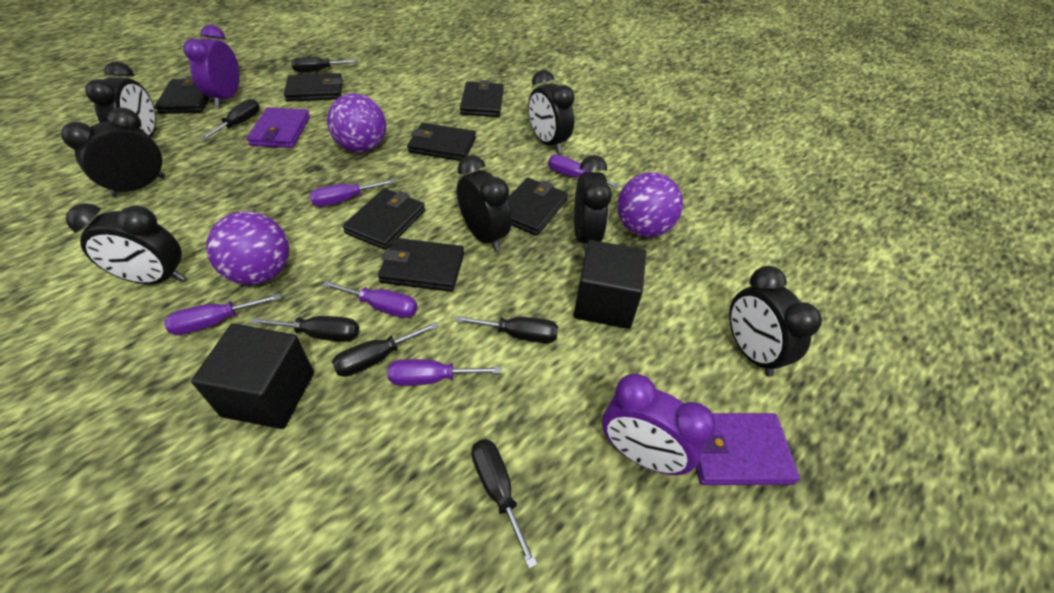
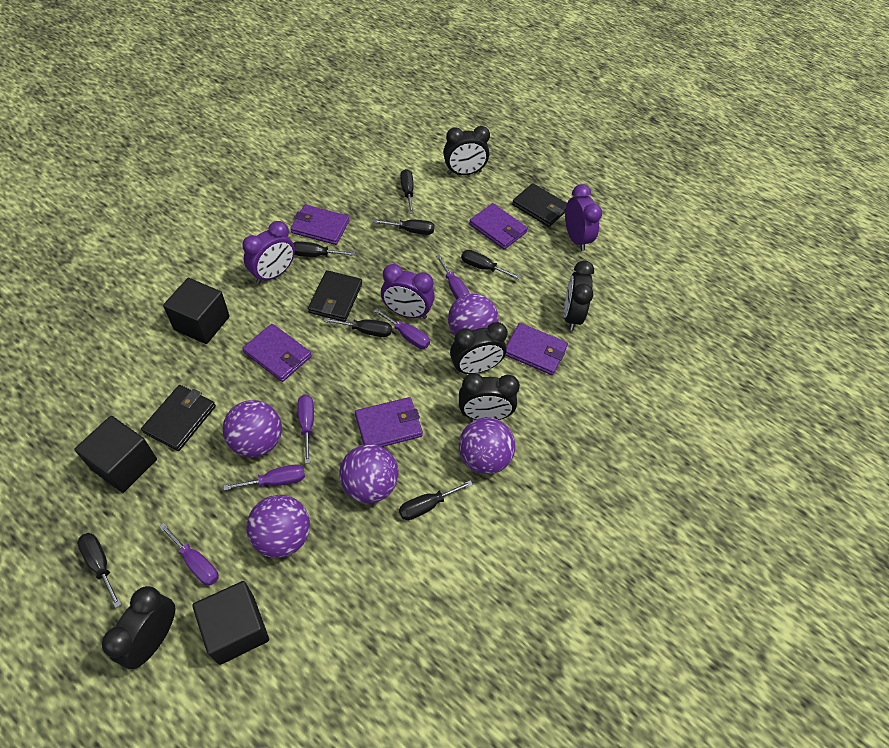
black clock: [61,107,166,198] [66,203,185,284] [85,62,156,137] [457,155,512,251] [528,70,575,153] [574,155,612,252] [729,266,822,377] = 7 -> [102,586,175,669] [443,126,490,175] [450,322,508,374] [459,373,520,420] [564,260,594,331] = 5
black cube: [191,324,314,429] [574,240,646,329] = 2 -> [74,416,157,493] [163,278,230,344] [192,581,269,665] = 3
black screwdriver: [200,99,260,140] [250,316,359,342] [291,57,358,72] [332,322,439,377] [455,316,558,343] [472,439,538,569] = 6 -> [77,533,121,608] [293,241,355,257] [323,318,392,337] [373,220,434,235] [399,480,473,520] [400,169,414,213] [461,250,521,279] = 7
black wallet: [155,76,210,114] [284,73,343,102] [342,188,425,250] [378,238,464,292] [407,123,476,161] [460,80,504,117] [507,178,568,236] = 7 -> [141,385,216,451] [308,270,362,322] [512,183,567,227] = 3
purple ball: [206,211,289,285] [327,93,386,153] [617,172,683,237] = 3 -> [223,400,282,457] [246,495,310,558] [339,444,399,503] [448,293,499,336] [459,417,515,474] = 5
purple clock: [184,25,240,107] [602,373,716,475] = 2 -> [242,221,295,284] [381,264,435,319] [565,184,602,251] = 3
purple wallet: [247,107,310,148] [696,413,800,485] = 2 -> [242,324,312,382] [290,204,350,245] [355,397,423,447] [469,203,528,250] [505,323,568,375] = 5

